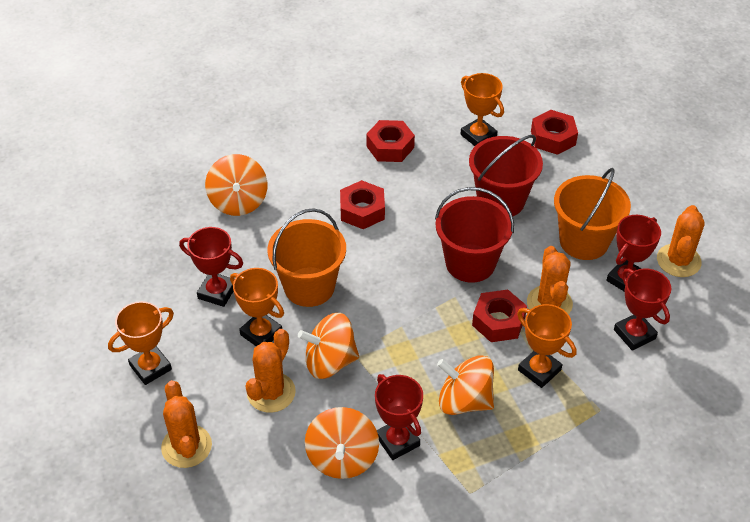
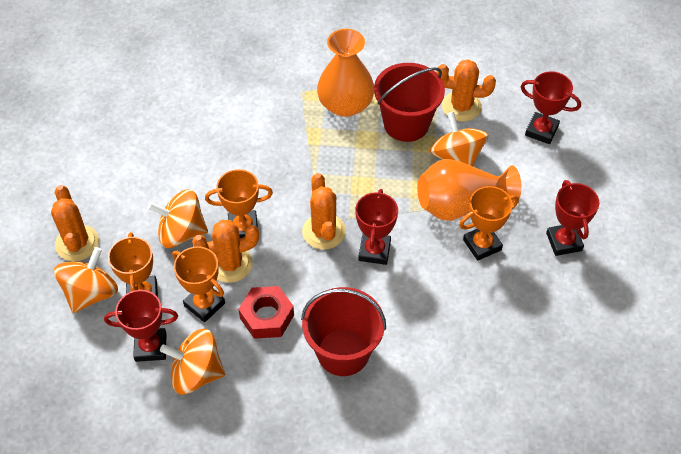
orange bucket: [267,208,346,307] [554,168,631,260] = 2 -> none = 0
orange vase: none = 0 -> [317,29,374,117] [417,159,522,221] = 2
red nut: [340,180,385,229] [366,120,415,162] [472,290,527,342] [531,110,578,155] = 4 -> [238,286,294,339] = 1

